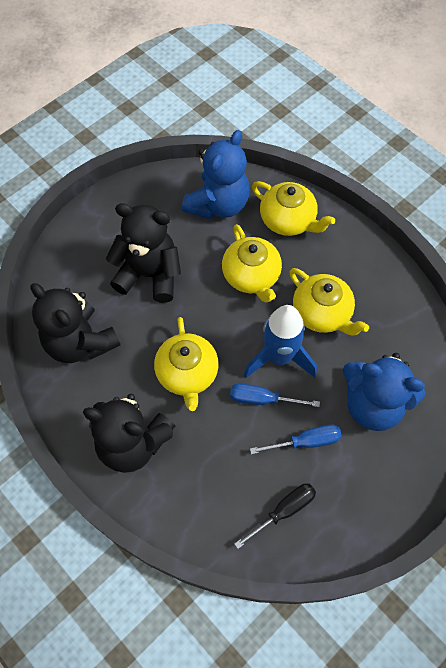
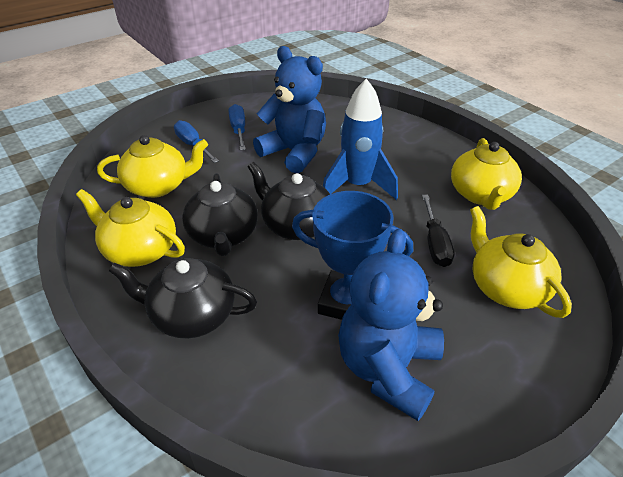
black teapot: none = 0 -> [109,258,257,338] [182,173,258,256] [247,162,330,240] = 3
black teddy bear: [30,283,120,363] [83,394,175,473] [106,203,181,303] = 3 -> none = 0
blue trophy: none = 0 -> [292,191,413,320] = 1

